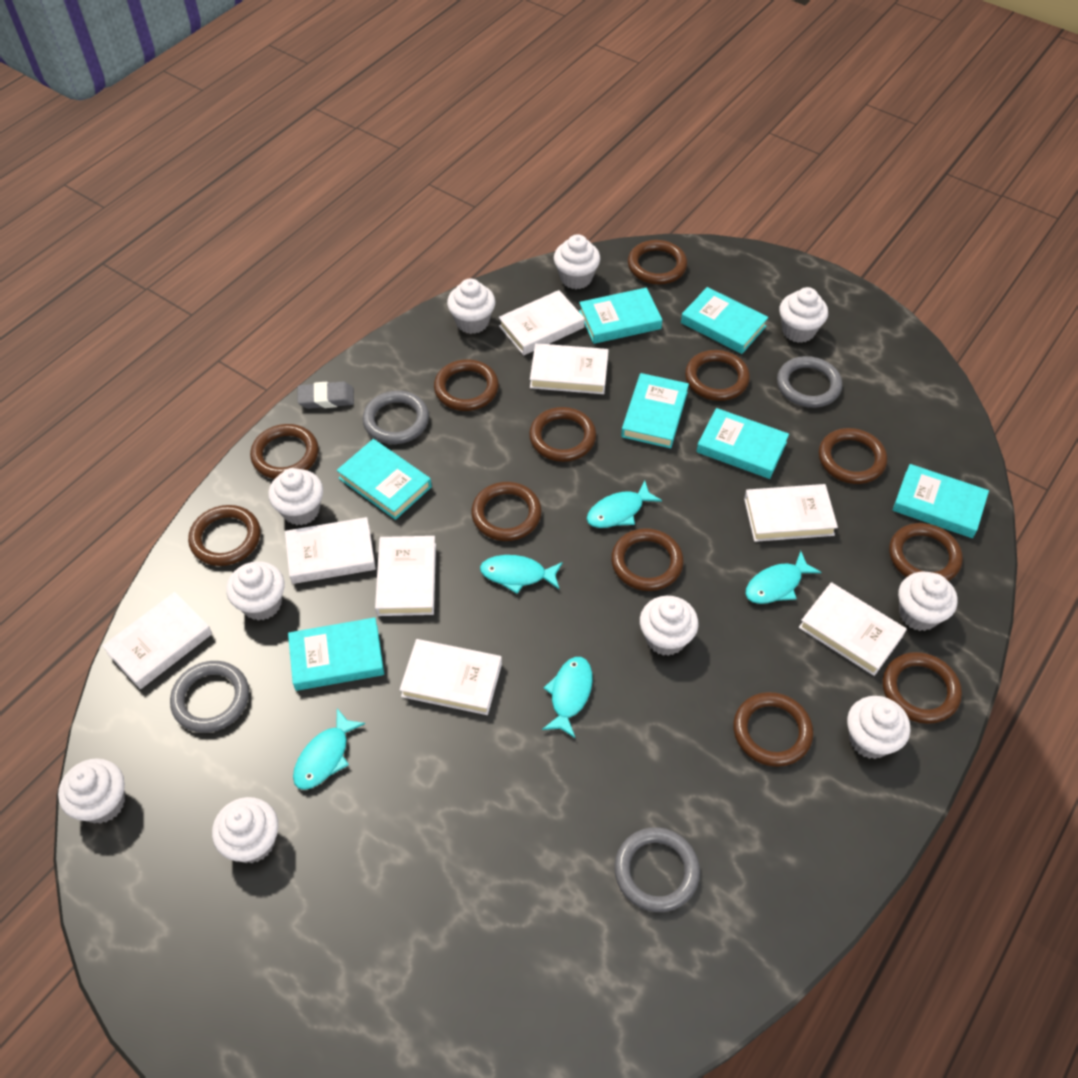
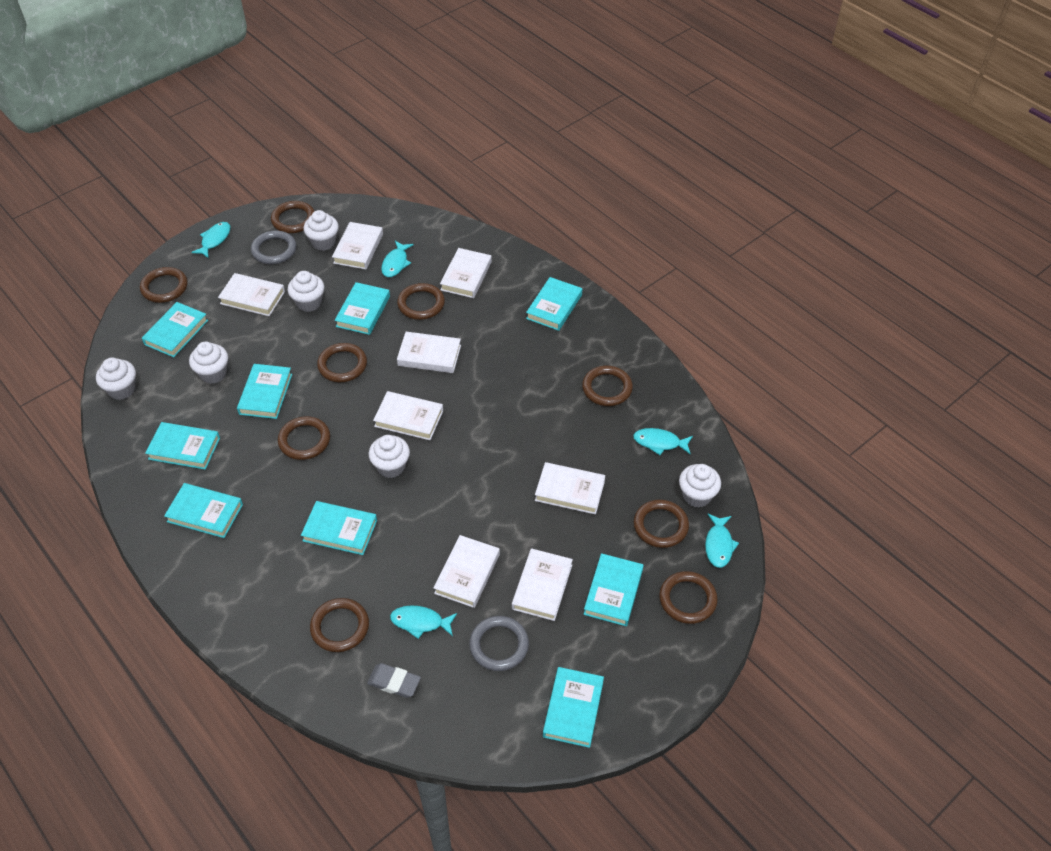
brown ring: [188,505,260,566] [250,424,319,479] [434,359,499,411] [471,482,542,541] [529,407,596,462] [611,528,684,591] [628,240,687,285] [685,350,750,401] [733,692,813,767] [819,428,887,484] [883,652,962,724] [889,523,963,581] = 12 -> [140,267,188,303] [271,201,315,233] [278,416,330,460] [310,598,369,652] [317,343,367,382] [397,283,445,320] [582,365,633,406] [634,500,689,548] [659,571,718,624] = 9
grey ring: [170,661,249,733] [363,391,429,444] [614,827,700,912] [777,356,842,408] = 4 -> [251,231,297,264] [469,616,529,671] = 2
turquoise book: [288,617,384,691] [337,439,432,520] [579,288,663,344] [621,373,689,448] [681,287,768,354] [696,408,789,479] [893,464,989,538] = 7 -> [142,302,208,357] [145,422,220,470] [164,483,243,538] [237,364,292,419] [301,501,377,555] [335,282,390,335] [526,277,582,331] [543,667,604,748] [584,553,644,626] = 9
white cupcake: [58,758,125,824] [212,797,278,863] [226,561,285,621] [268,468,323,526] [447,278,495,334] [554,234,600,289] [640,596,698,656] [779,287,828,343] [847,696,910,759] [898,572,958,631] = 10 -> [96,358,136,400] [189,341,228,384] [288,271,324,312] [303,210,339,250] [368,435,410,478] [679,464,721,508] = 6

